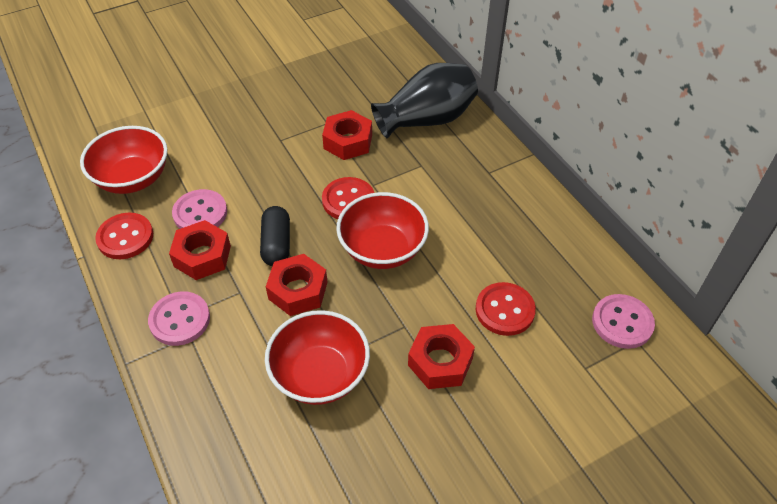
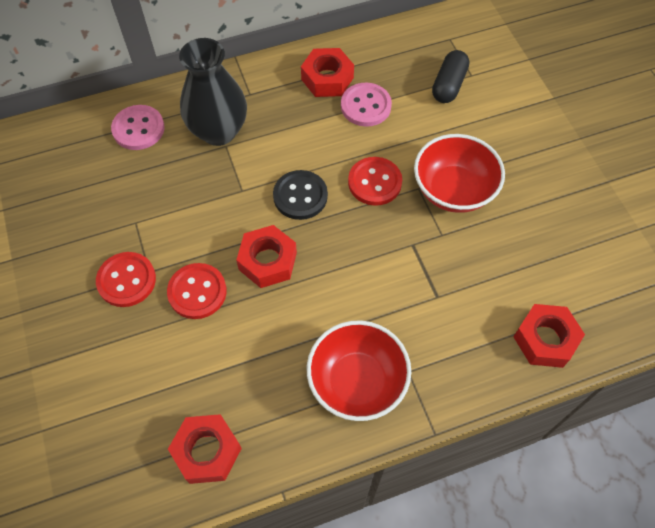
black button: none = 0 -> [273,170,328,220] = 1
pink button: [148,291,210,346] [172,189,227,229] [592,294,655,349] = 3 -> [111,105,165,150] [341,83,392,127] = 2
red bowl: [80,126,168,194] [265,310,370,405] [336,192,429,269] = 3 -> [307,320,411,421] [414,134,505,213] = 2

